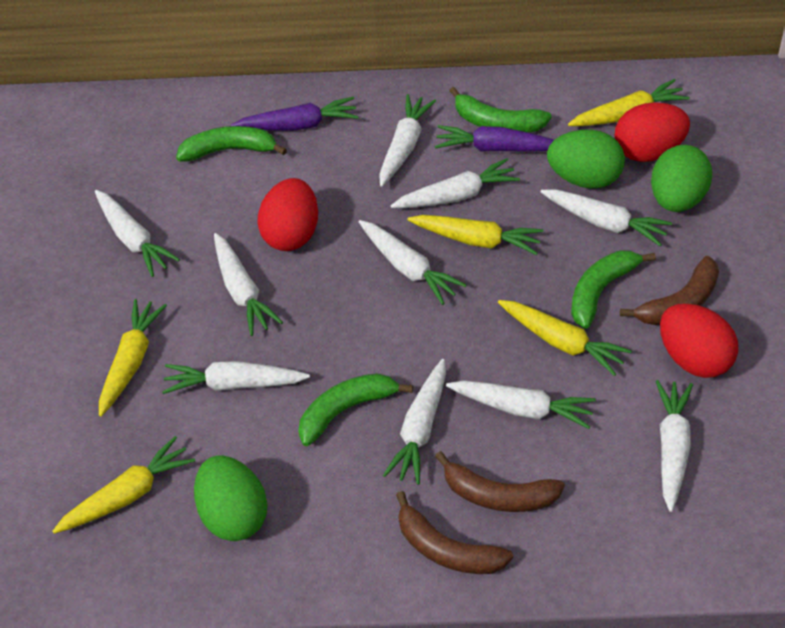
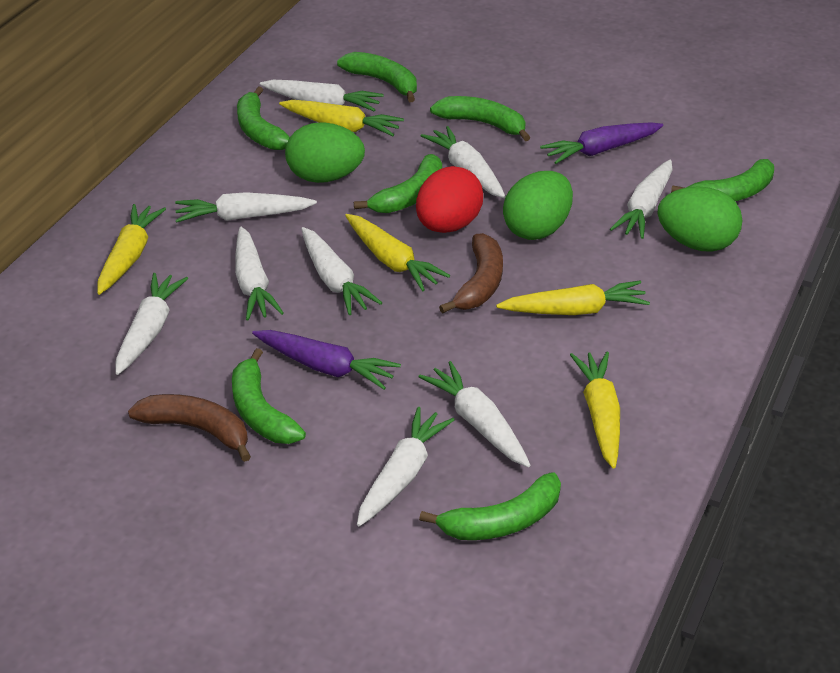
brown banana: [396,491,513,574] [435,451,565,512] [620,256,719,325] = 3 -> [128,394,251,462] [439,233,503,313] = 2
green banana: [176,126,287,162] [299,373,413,446] [449,87,552,133] [571,251,656,329] = 4 -> [232,348,306,444] [237,86,290,150] [337,52,417,102] [354,154,442,213] [419,472,561,540] [430,96,531,141] [671,159,774,201] = 7
red egg: [258,178,318,251] [614,102,690,162] [660,304,738,378] = 3 -> [416,166,483,233] = 1
white carrot: [95,190,180,277] [162,361,310,394] [214,233,283,336] [359,220,466,305] [379,94,436,187] [383,359,446,485] [391,158,520,208] [446,380,596,429] [540,189,672,246] [656,380,693,512] = 10 -> [116,273,188,375] [175,192,317,223] [235,227,284,320] [260,80,384,111] [301,227,382,315] [357,407,454,526] [419,361,531,467] [421,126,506,198] [610,160,673,239] = 9

